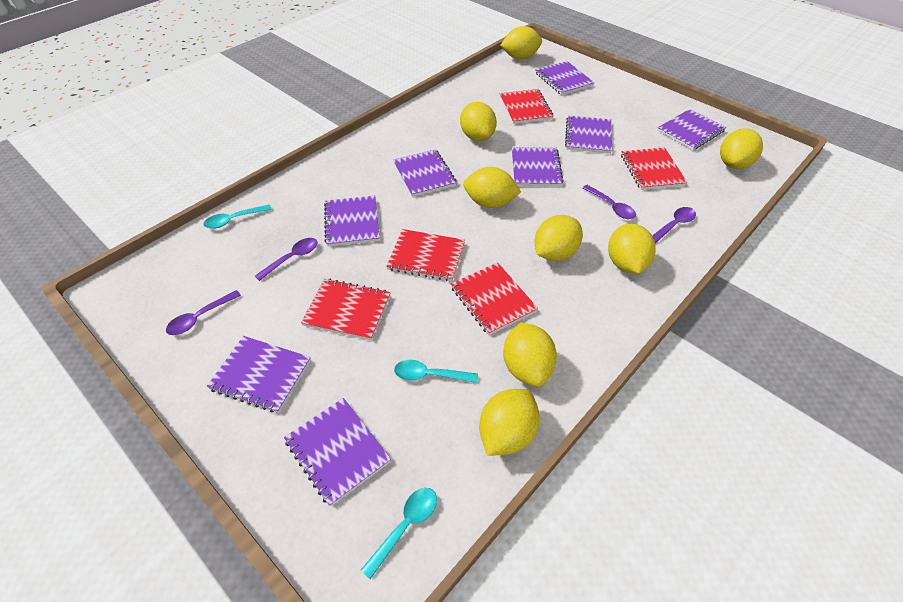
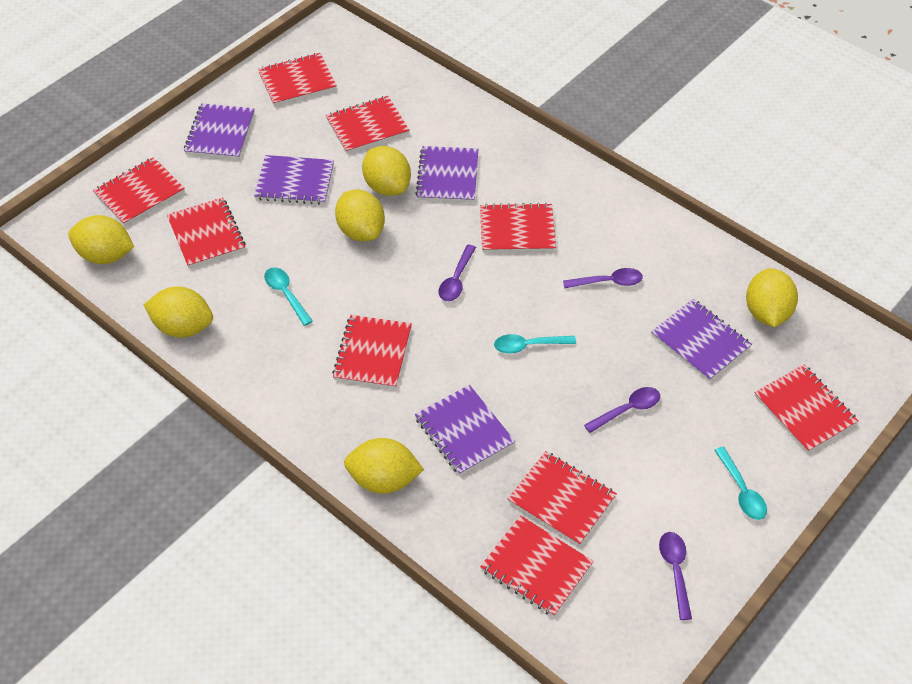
purple notebook: [207,336,311,413] [284,398,391,507] [324,196,380,246] [393,149,457,197] [512,147,564,186] [535,61,595,95] [565,115,612,154] [657,109,726,150] = 8 -> [184,103,255,159] [254,155,334,205] [415,146,478,202] [415,385,515,475] [651,299,752,381] = 5
red notebook: [301,279,391,340] [386,229,465,281] [451,262,538,335] [499,89,553,124] [621,147,688,190] = 5 -> [93,157,185,226] [167,197,246,268] [258,53,337,106] [326,96,410,153] [332,315,412,389] [480,203,556,252] [480,515,594,617] [508,451,617,546] [754,365,859,453] = 9
yellow lemon: [460,102,497,141] [463,167,521,208] [479,389,540,456] [500,26,542,59] [503,322,557,387] [534,215,583,261] [608,223,656,274] [720,128,763,169] = 8 -> [68,215,134,264] [144,286,213,338] [335,190,385,241] [344,438,424,494] [362,146,411,196] [746,268,798,327] = 6

